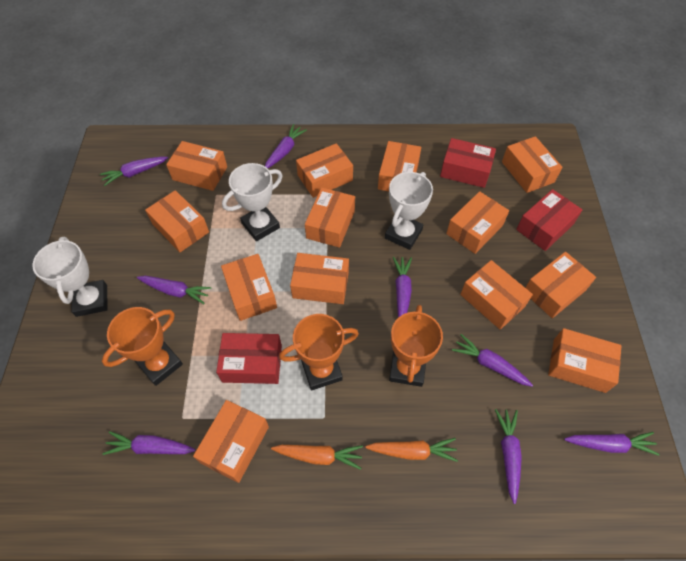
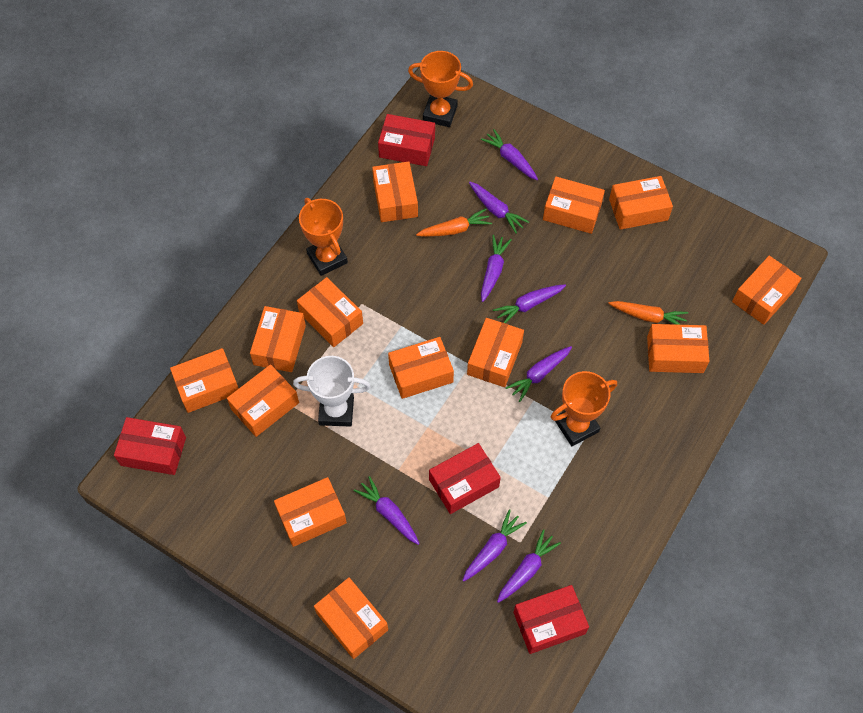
red box: [216,333,282,384] [440,138,496,188] [516,189,582,251] = 3 -> [114,417,186,475] [378,114,435,166] [429,443,501,514] [513,585,589,654] = 4
white trophy: [32,236,108,317] [222,163,283,241] [385,172,433,250] = 3 -> [293,356,371,427] = 1

